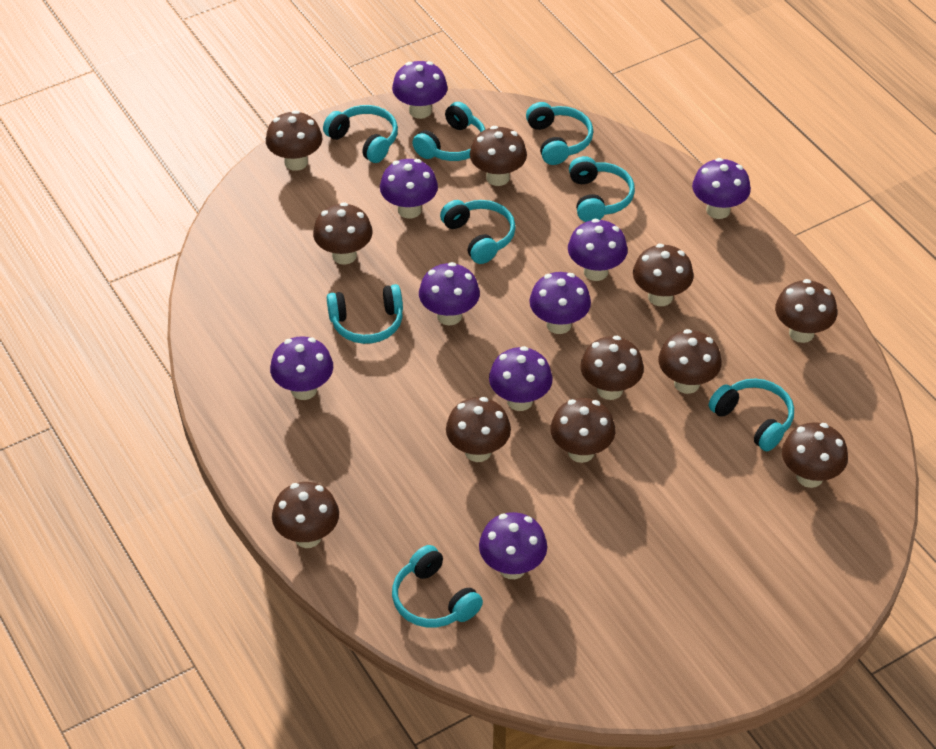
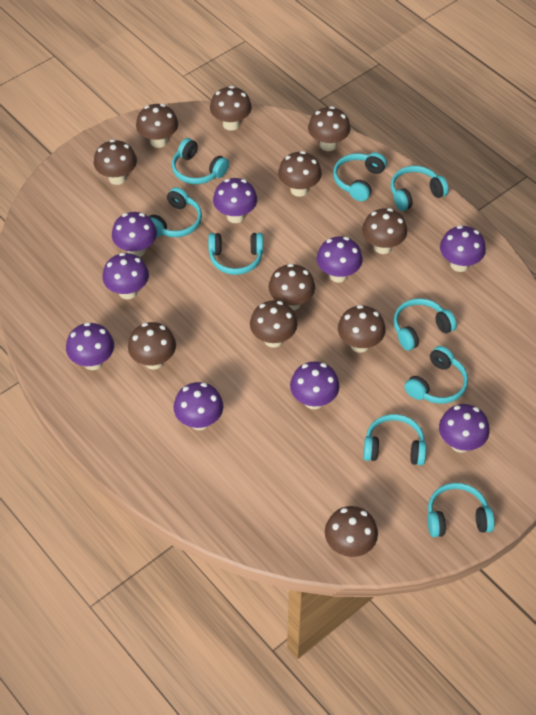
turquoise headphones: [323,105,398,163] [327,284,403,344] [392,545,483,628] [412,102,486,161] [440,200,516,264] [526,102,593,165] [569,156,635,222] [709,379,794,451] = 8 -> [149,187,202,237] [172,138,229,184] [208,233,263,275] [333,152,387,201] [363,414,426,466] [390,166,449,211] [393,298,457,351] [405,346,468,404] [427,483,495,537] = 9

